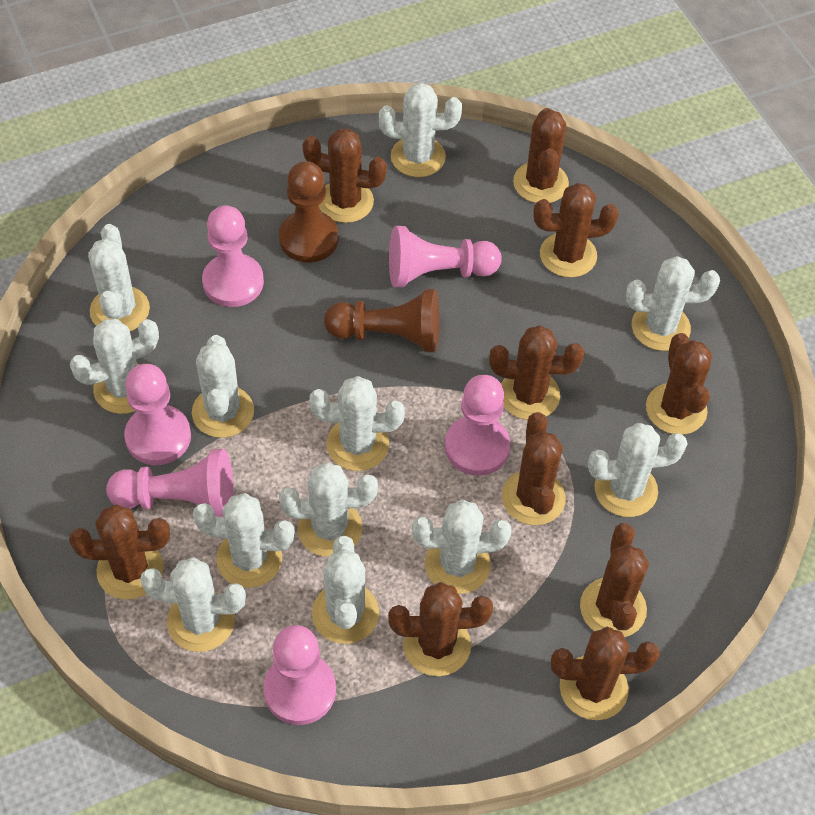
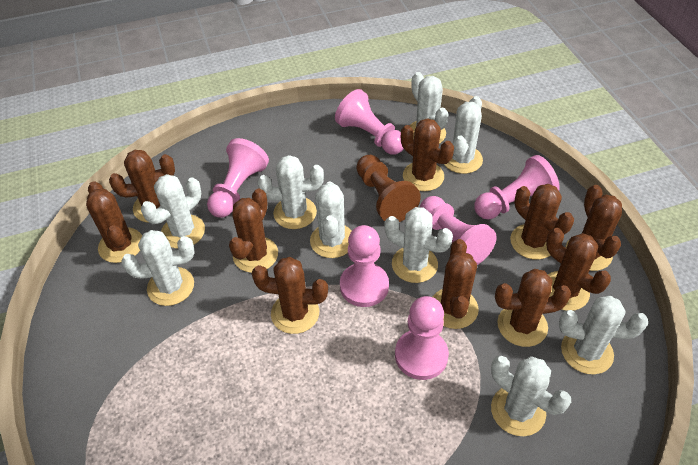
brown pawn: [279,161,339,262] [324,289,439,352] = 2 -> [356,155,421,222] = 1
white cactus: [70,319,159,414] [88,224,150,331] [140,557,246,652] [192,335,254,438] [193,493,295,588] [279,462,378,557] [309,376,405,471] [312,536,379,644] [379,83,462,177] [412,499,512,594] [588,423,687,517] [626,256,720,351] = 12 -> [122,230,195,306] [141,174,205,249] [258,155,324,229] [310,182,352,258] [385,207,453,283] [409,72,449,144] [444,96,483,174] [491,356,571,436] [559,296,648,374] = 9

